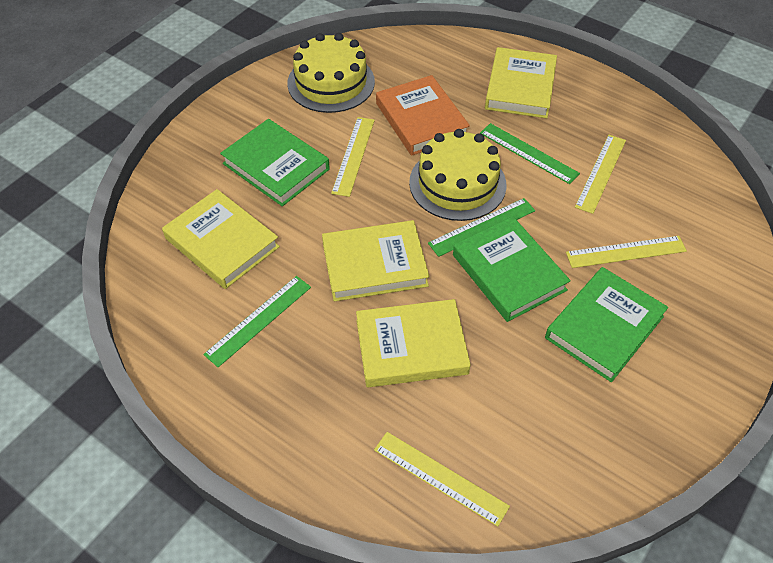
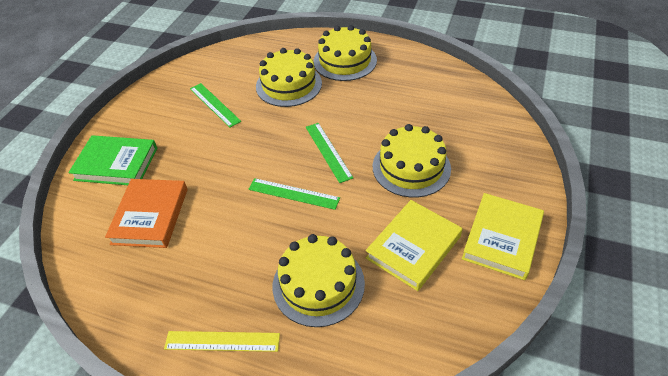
green book: [220,119,330,206] [453,216,571,322] [545,267,668,382] = 3 -> [68,135,157,185] = 1
yellow book: [162,189,280,289] [322,220,429,301] [356,299,471,387] [485,47,557,118] = 4 -> [366,200,462,291] [462,193,544,280] = 2
yellow cake: [287,33,375,113] [409,129,506,221] = 2 -> [256,48,322,107] [273,234,365,327] [314,25,377,81] [373,124,451,198] = 4
yellow ruler: [331,117,375,197] [374,432,510,527] [566,236,687,268] [575,135,626,214] = 4 -> [164,331,280,352] = 1

